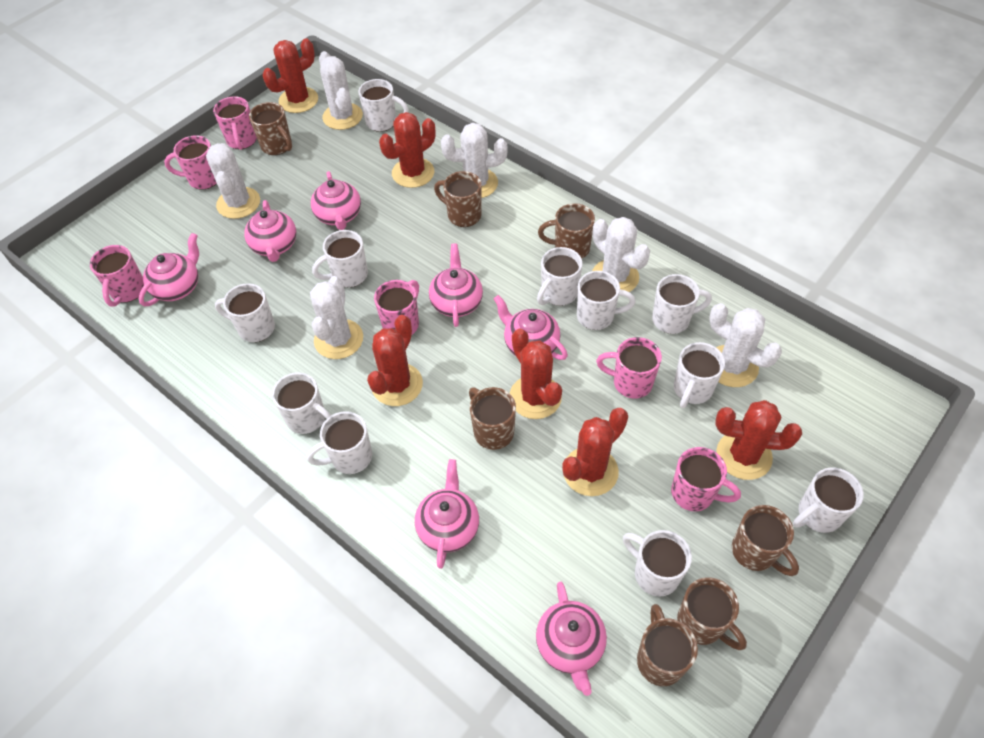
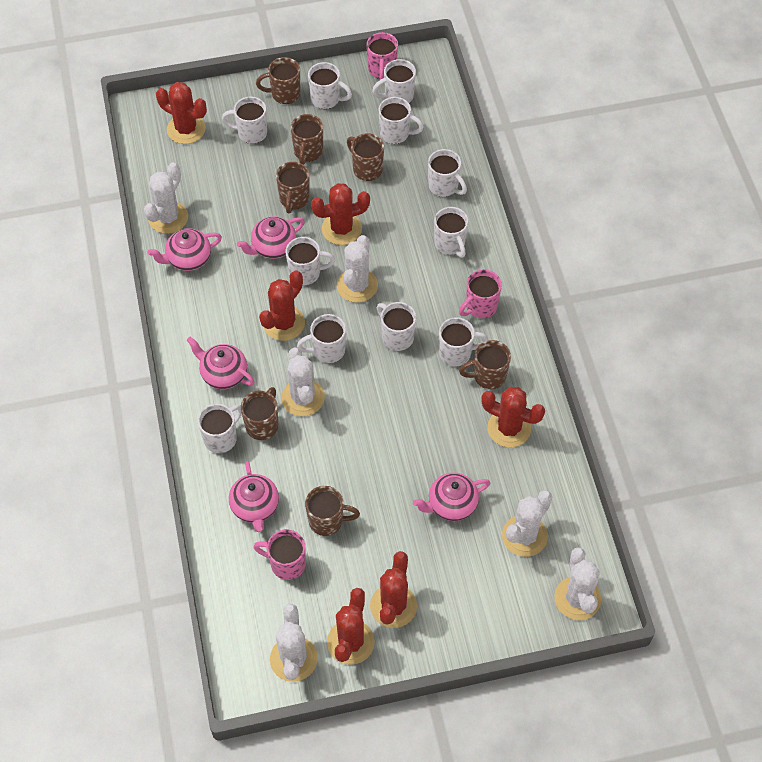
pink mug: [90,245,144,307] [164,135,217,190] [213,96,257,150] [374,280,419,335] [596,337,662,399] [671,447,741,511] = 6 -> [253,529,306,580] [366,32,398,80] [459,270,502,318] = 3
pink teapot: [139,233,199,306] [244,200,296,262] [311,171,361,230] [415,459,479,569] [429,244,483,327] [494,295,568,360] [536,582,607,696] = 7 -> [148,228,222,271] [187,337,254,389] [229,461,279,532] [237,217,305,259] [413,472,490,521] = 5

